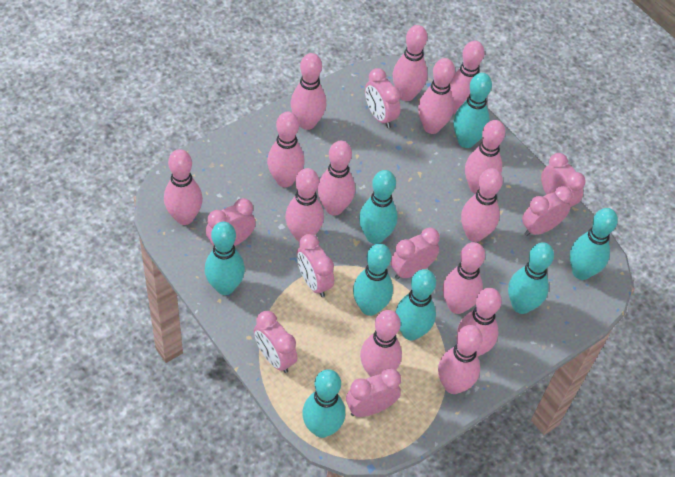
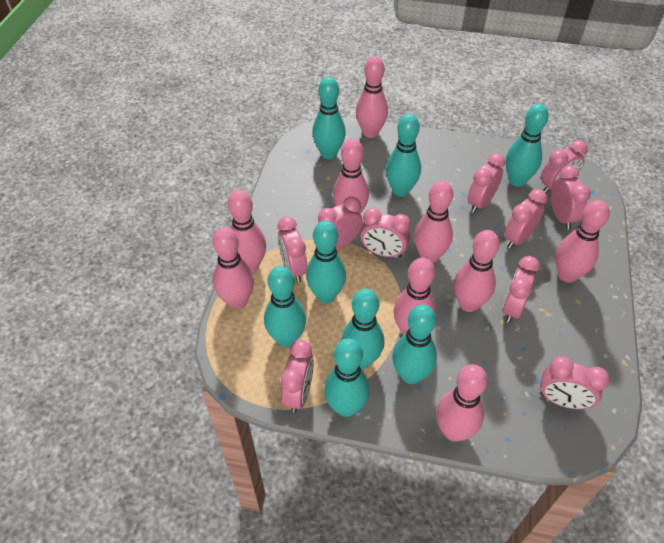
pink bowling pin: [164,149,203,225] [267,111,305,187] [285,168,324,242] [291,53,326,130] [317,141,355,216] [360,310,402,377] [393,25,428,101] [418,58,455,134] [438,325,483,394] [443,242,485,314] [450,41,484,115] [457,288,502,356] [461,168,503,242] [465,120,505,194] = 14 -> [213,227,254,309] [228,190,266,272] [333,139,369,214] [356,56,388,138] [394,258,436,335] [414,181,453,263] [436,364,488,442] [454,230,500,312] [556,200,610,283] = 9
pink clock: [206,198,256,246] [254,311,297,373] [297,234,334,297] [346,368,401,417] [365,68,401,128] [390,227,440,280] [522,186,573,236] [541,153,586,207] = 8 -> [278,217,308,283] [281,340,314,413] [318,197,363,249] [360,208,411,258] [468,153,505,213] [502,256,540,323] [504,189,547,249] [540,356,610,409] [541,140,588,193] [551,166,591,229] = 10

